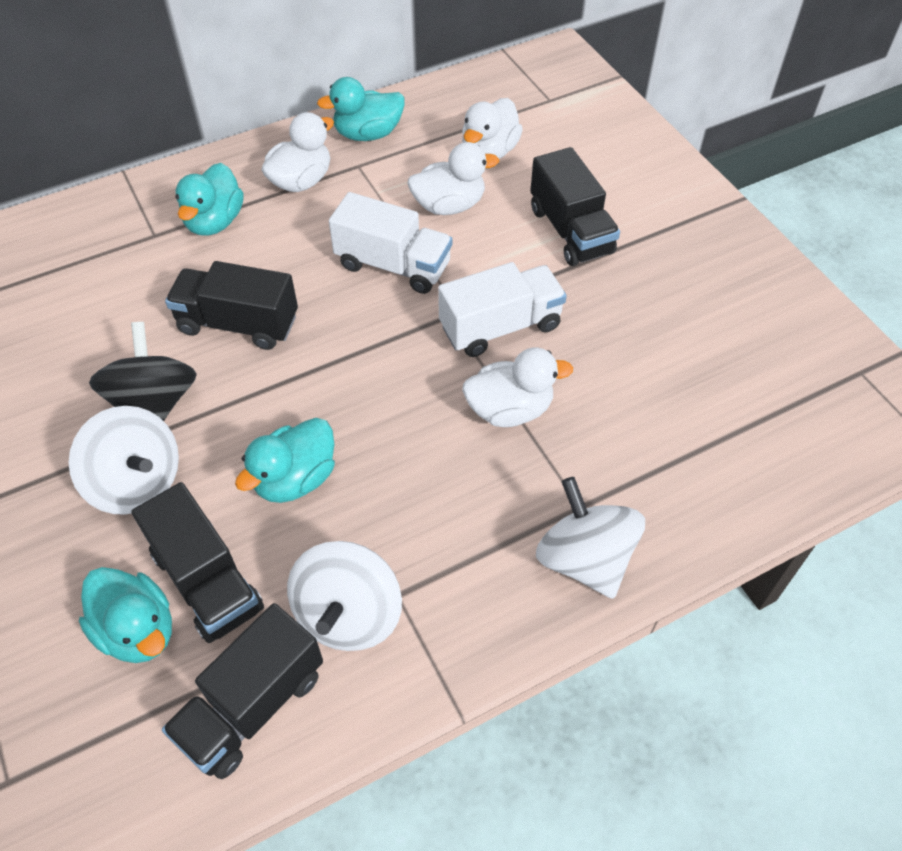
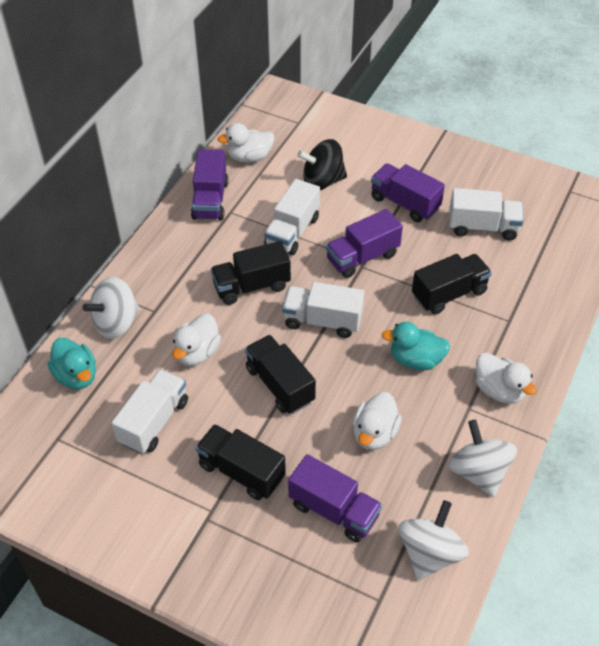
purple truck: none = 0 -> [191,149,228,220] [288,454,382,543] [326,209,403,278] [371,163,445,222] = 4
turquoise duck: [79,567,172,663] [175,163,244,236] [235,418,335,503] [317,77,404,141] = 4 -> [48,337,96,389] [382,322,450,370] = 2
white truck: [329,192,452,294] [438,262,567,357] = 2 -> [112,369,188,454] [264,179,320,255] [282,282,364,338] [449,188,523,240] = 4

